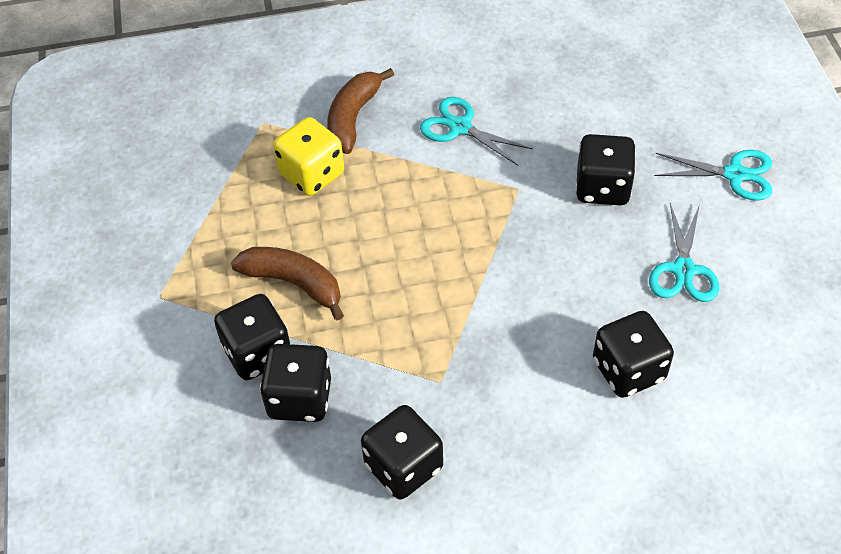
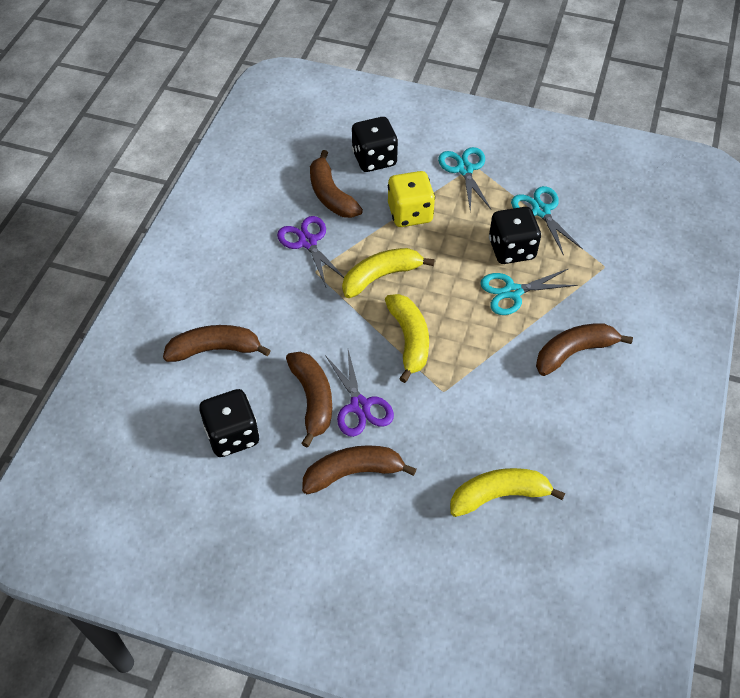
black dice: [214,294,291,380] [260,344,331,422] [361,405,443,499] [575,134,636,205] [593,311,674,398] = 5 -> [199,389,259,457] [352,117,398,172] [489,207,541,264] = 3
brown banana: [231,247,344,320] [327,68,394,154] = 2 -> [163,325,271,362] [286,352,332,447] [302,445,417,494] [310,150,363,218] [536,323,633,376] = 5
purple scissors: none = 0 -> [277,216,344,287] [325,350,394,437] = 2
yellow banana: none = 0 -> [342,248,435,298] [385,294,429,383] [450,468,565,517] = 3

